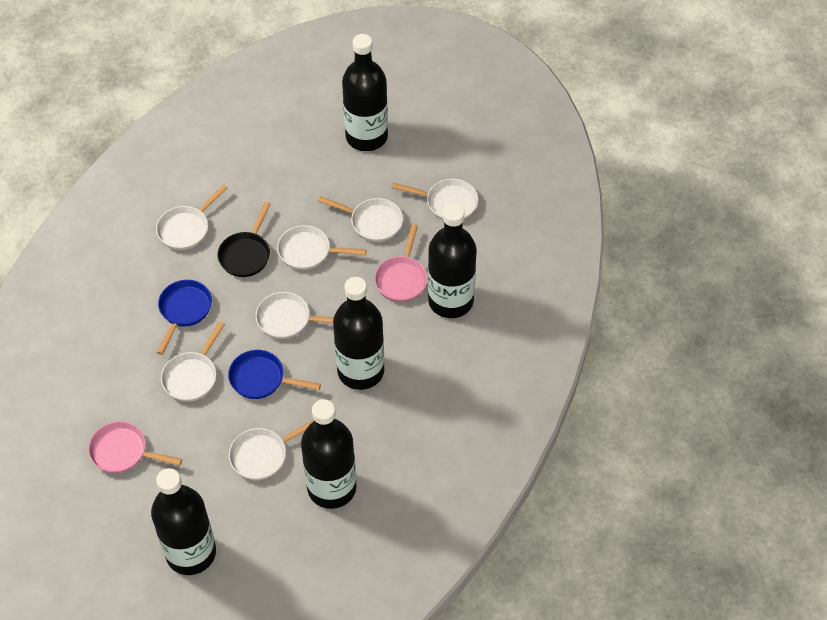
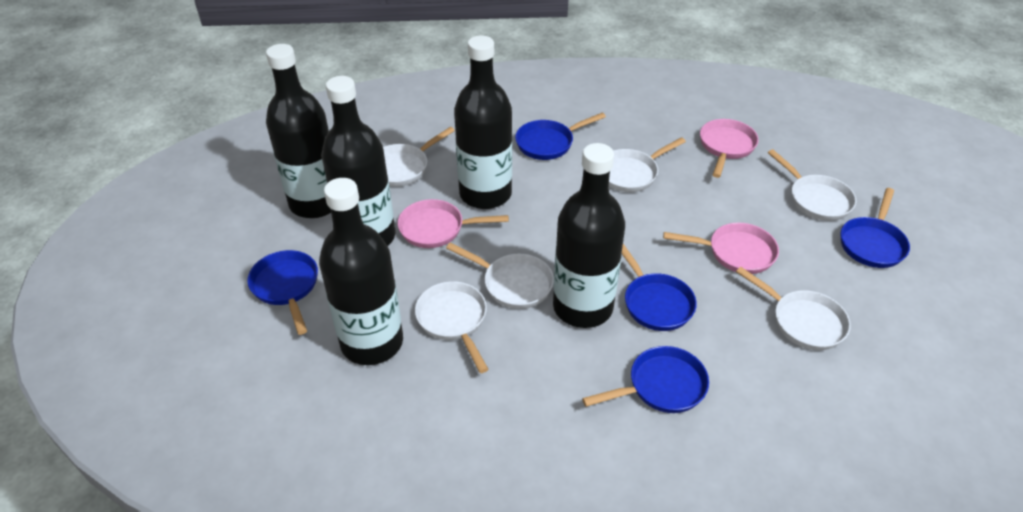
black pan: [217,202,271,277] = 1 -> none = 0
blue pan: [156,280,212,355] [228,350,321,399] = 2 -> [247,250,318,335] [515,112,606,160] [582,346,709,413] [622,244,697,331] [841,188,910,268] = 5
pink pan: [88,421,182,473] [374,224,428,302] = 2 -> [398,199,509,248] [663,223,779,274] [700,119,759,178] = 3
white pan: [156,184,227,250] [161,321,225,402] [229,419,315,480] [256,292,334,339] [277,225,367,270] [318,196,403,242] [392,179,478,220] = 7 -> [383,127,455,187] [415,281,488,373] [446,243,554,309] [609,137,686,192] [736,267,851,350] [768,149,856,221] = 6

